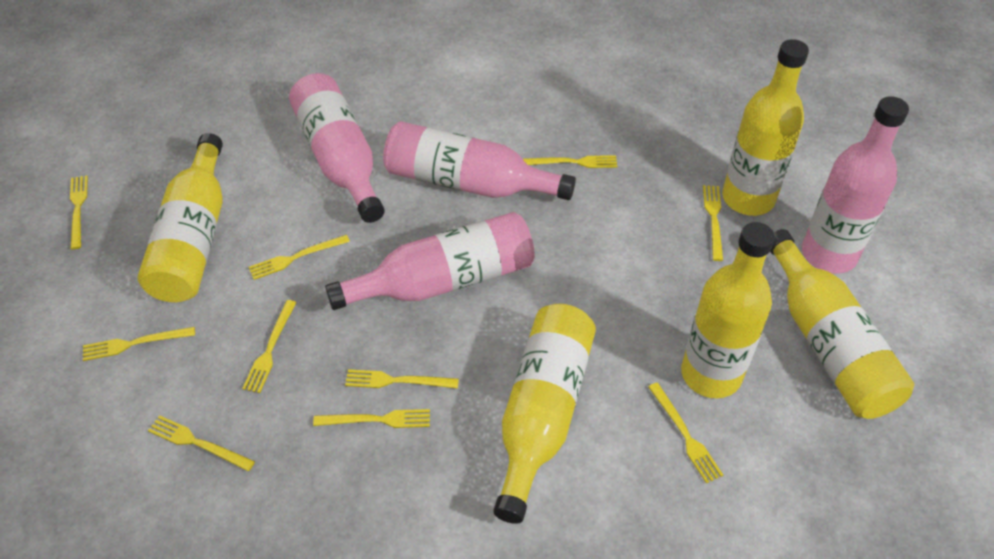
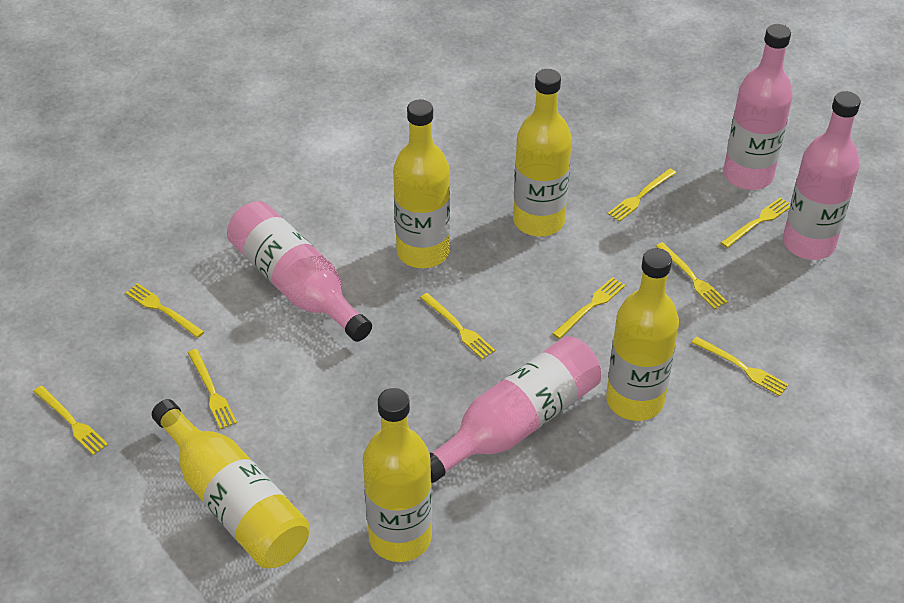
yellow fork: [70,175,88,249] [83,327,195,361] [148,415,255,472] [242,300,297,393] [249,235,350,280] [313,409,430,428] [345,369,459,389] [523,155,618,168] [648,382,723,484] [703,185,723,261] = 10 -> [34,386,108,455] [125,283,204,338] [188,349,237,429] [420,293,495,359] [552,277,625,339] [608,168,676,222] [656,242,727,309] [692,337,789,396] [721,197,790,248] = 9

